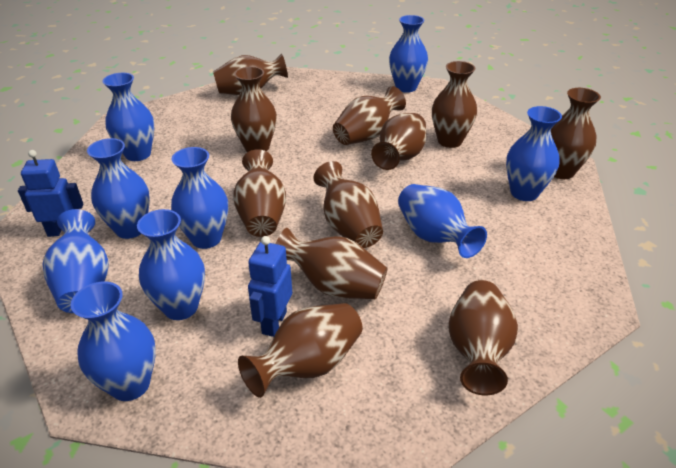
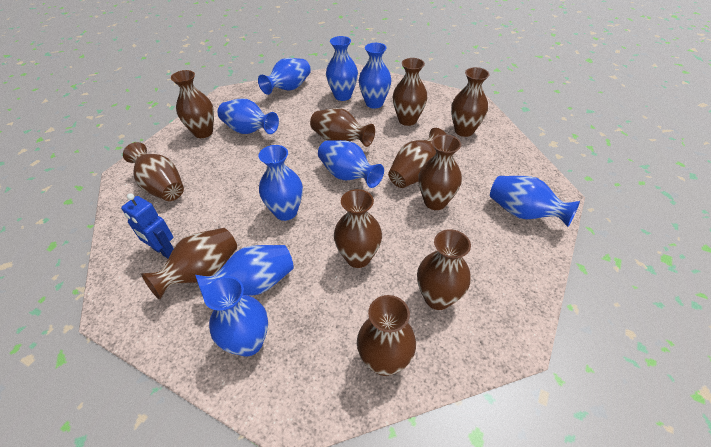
blue robot: [18,150,83,237] [248,236,292,337] = 2 -> [121,193,174,258] = 1

